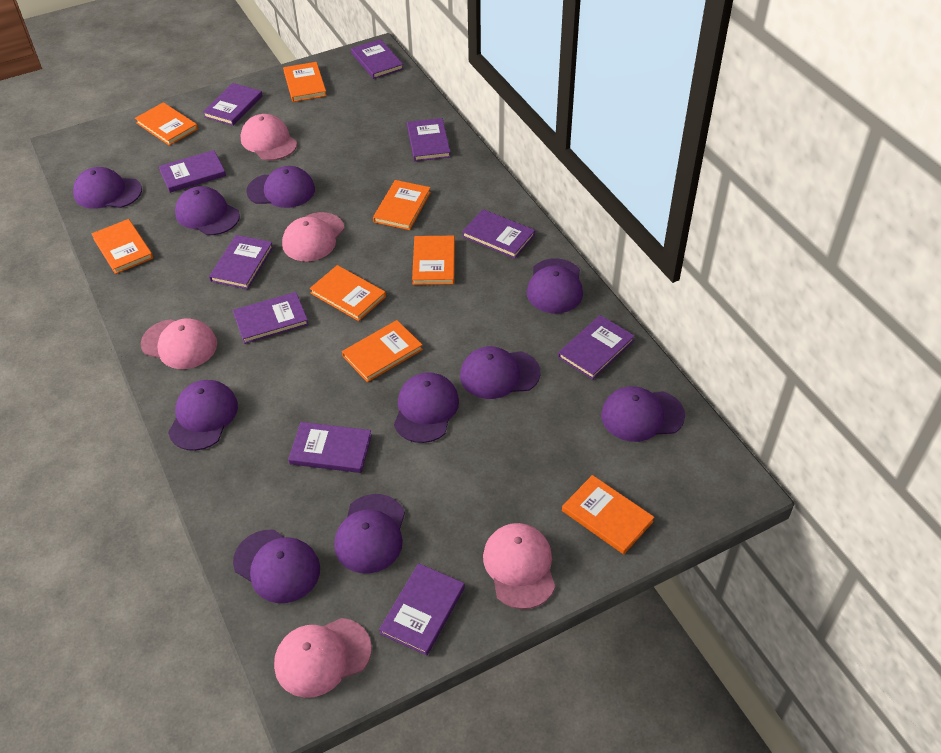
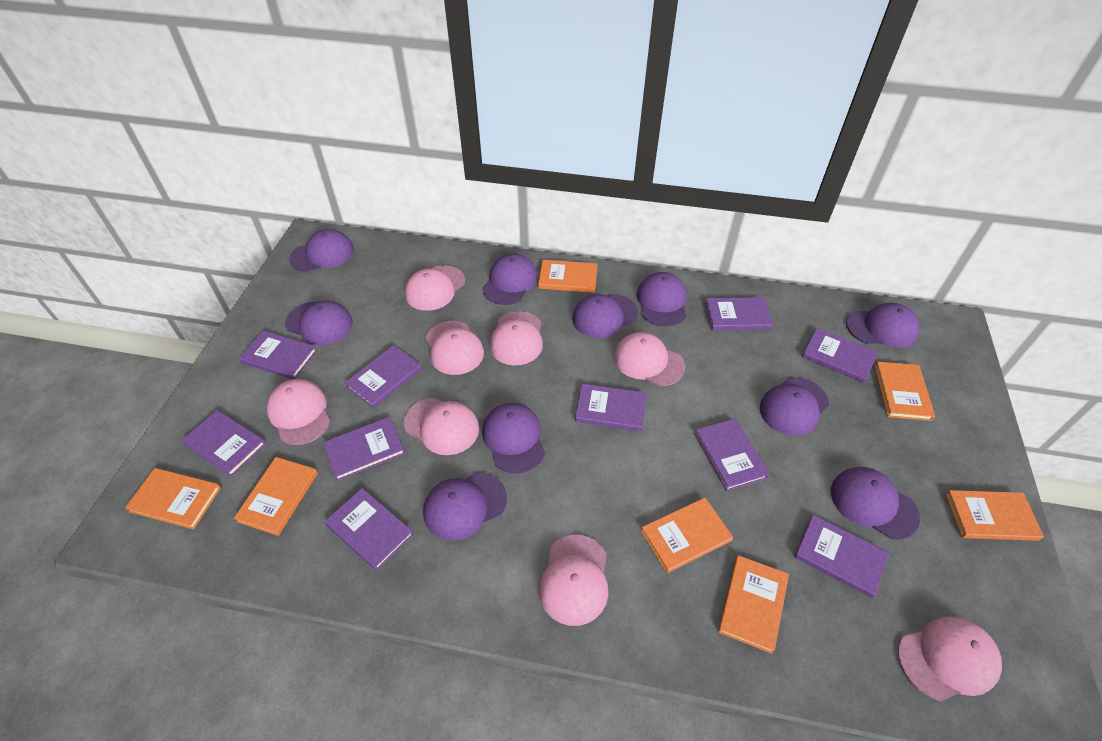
orange book: [91,219,153,274] [135,102,198,146] [283,62,327,102] [310,265,386,321] [342,320,423,382] [373,180,431,230] [412,236,455,285] [562,475,654,554] = 8 -> [125,468,221,530] [234,457,318,536] [538,260,598,293] [641,498,733,573] [718,555,789,654] [875,362,935,421] [945,490,1044,541] = 7
pink cap: [141,318,217,369] [241,114,297,160] [274,618,372,698] [282,212,344,261] [483,523,555,609] = 5 -> [266,379,331,445] [404,398,479,455] [405,265,465,311] [426,321,484,375] [490,311,543,365] [539,535,608,626] [614,332,685,386] [898,616,1002,701] = 8

